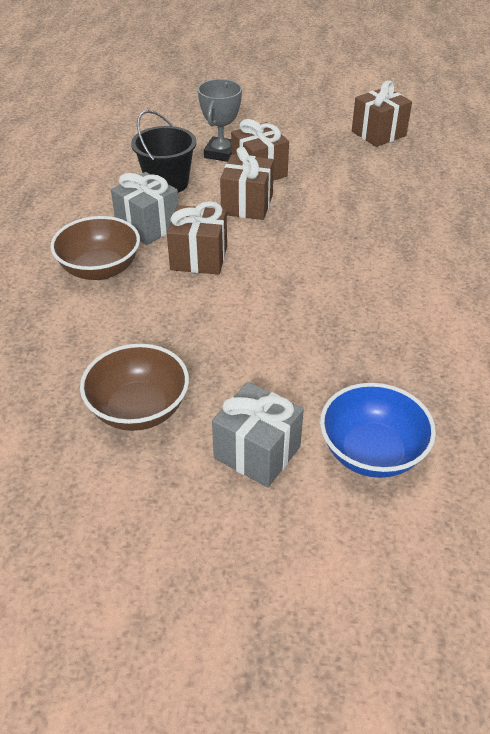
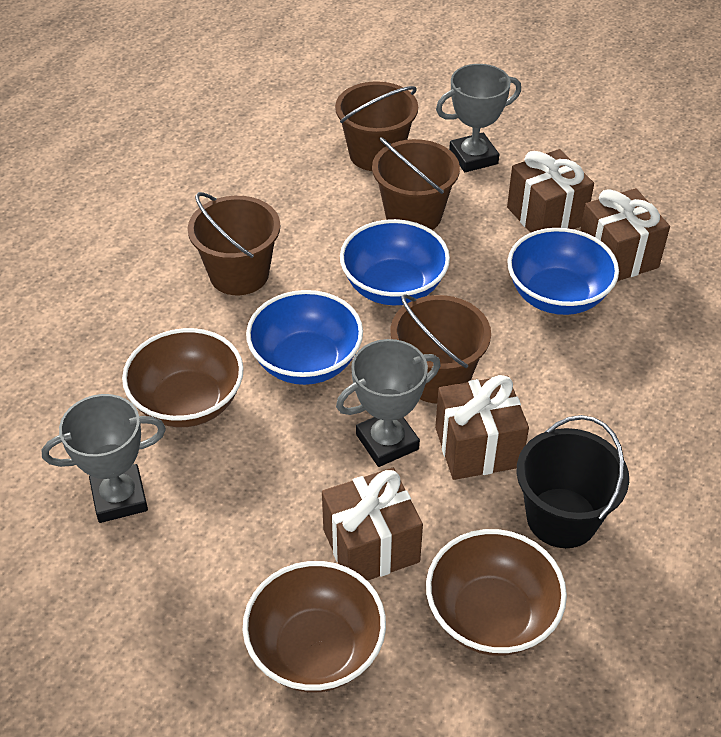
blue bowl: [320,383,436,478] = 1 -> [246,290,363,385] [340,219,450,305] [508,228,619,315] = 3
brown bowl: [50,216,140,280] [80,344,189,431] = 2 -> [122,328,244,427] [243,561,386,692] [426,529,567,656] = 3
brown bucket: none = 0 -> [188,192,280,295] [335,81,418,171] [372,137,460,230] [390,294,491,404] = 4
grey gift: [111,172,179,245] [212,382,304,487] = 2 -> none = 0
grey trophy: [198,79,242,162] = 1 -> [41,394,166,523] [336,339,441,467] [436,64,521,172] = 3

